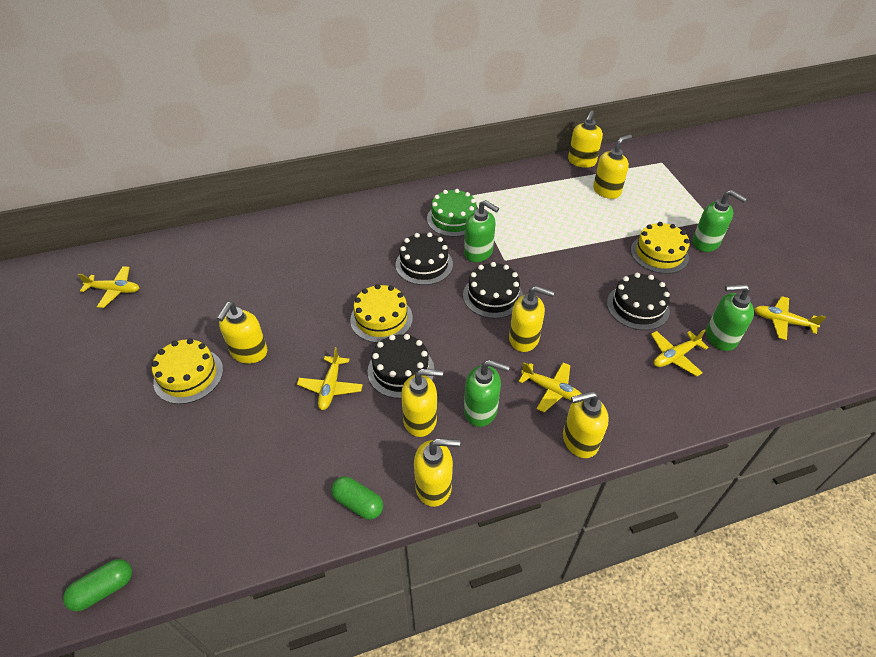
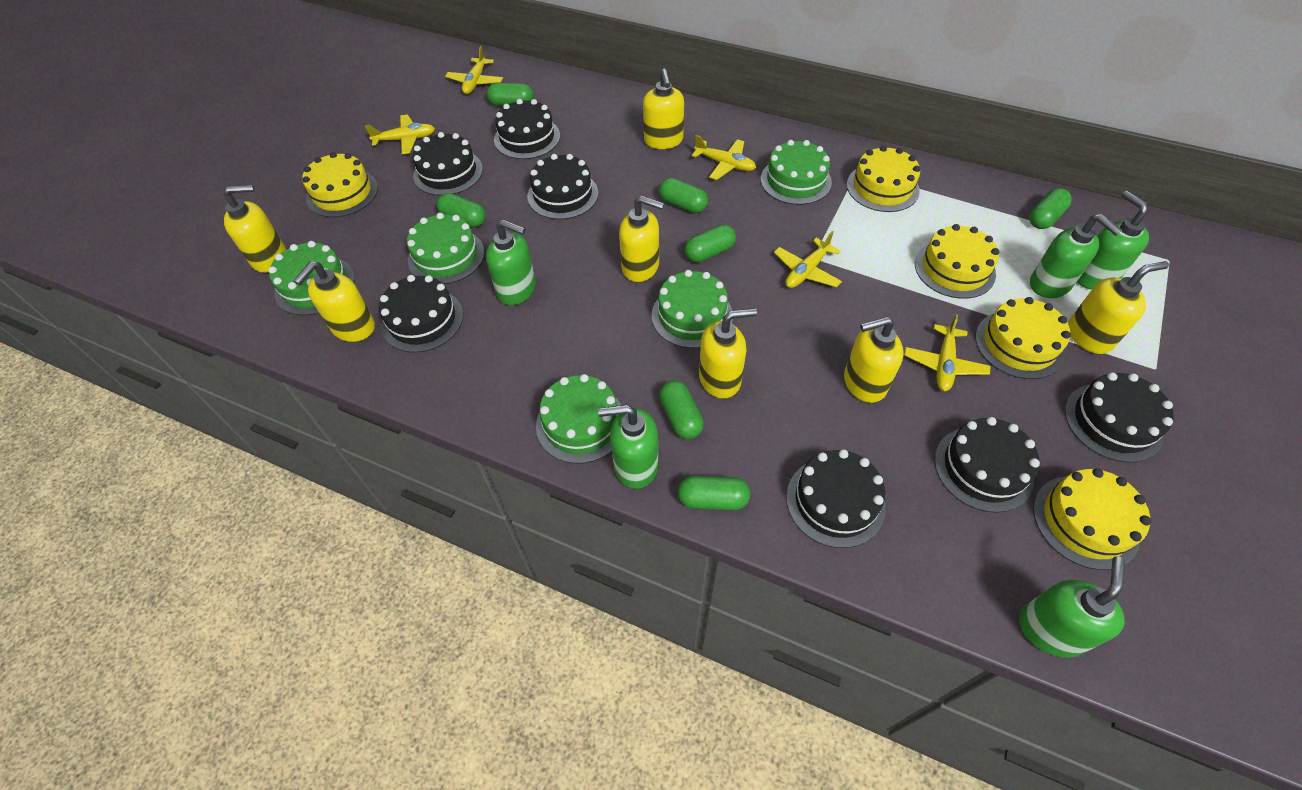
black cake: [368,334,435,398] [395,232,453,285] [463,262,523,318] [607,273,670,330] = 4 -> [379,275,463,353] [413,132,483,196] [494,99,560,159] [527,154,598,219] [786,449,886,548] [935,417,1040,513] [1065,372,1174,463] = 7
green cake: [427,189,477,237] = 1 -> [268,241,355,316] [407,213,484,284] [536,374,621,464] [652,270,733,348] [761,140,832,205] = 5
green capsule: [63,559,132,611] [331,476,383,520] = 2 -> [437,193,486,227] [487,83,534,106] [659,178,708,213] [659,380,704,439] [678,476,750,510] [685,225,736,262] [1030,188,1072,229] = 7
green soap dispenser: [464,200,499,262] [464,360,510,427] [692,190,747,252] [706,284,754,351] = 4 -> [486,219,536,305] [598,405,659,489] [1019,556,1125,658] [1030,214,1122,298] [1077,191,1149,290] = 5
yellow cake: [152,338,223,404] [350,284,413,343] [631,222,690,274] = 3 -> [302,152,378,217] [847,146,920,212] [915,224,999,299] [975,297,1071,379] [1033,468,1151,570] = 5

